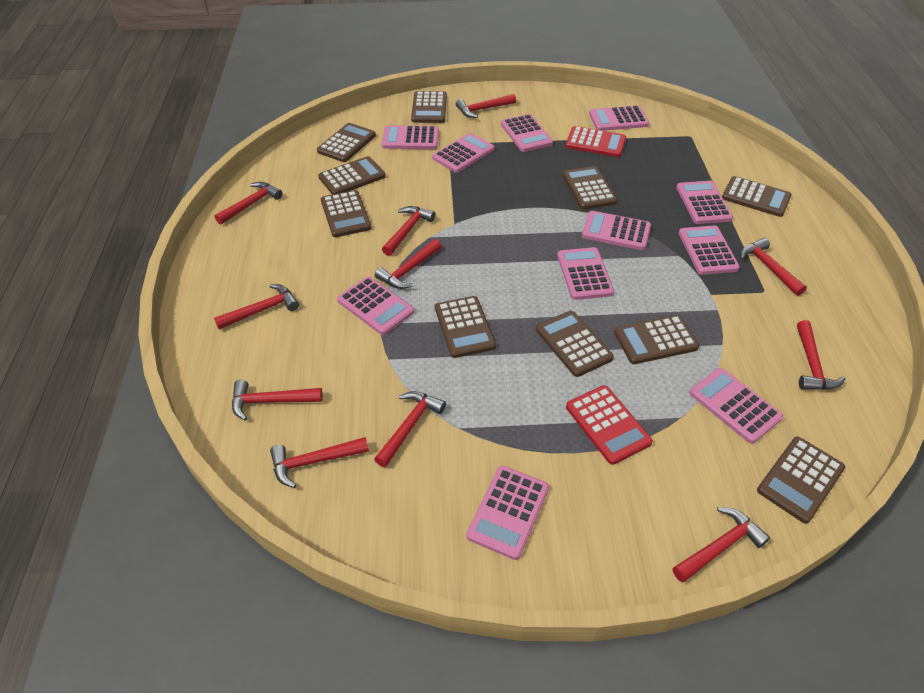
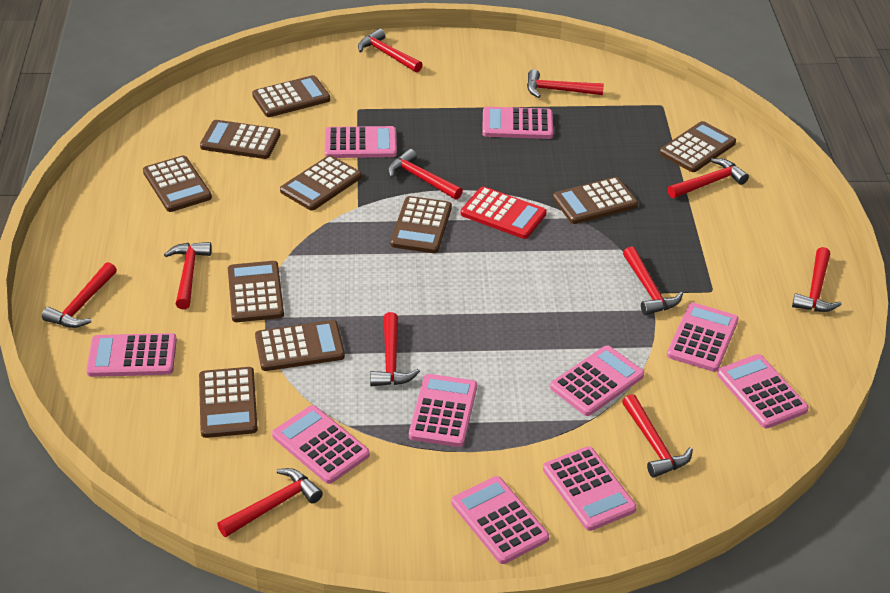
pink calculator: [337,277,414,335] [382,125,439,149] [432,133,494,173] [466,466,549,560] [501,114,553,152] [557,247,614,300] [582,211,651,250] [589,105,649,131] [676,181,733,224] [679,225,740,275] [690,368,783,444] = 11 -> [86,333,177,377] [272,405,370,484] [325,126,397,158] [409,374,477,447] [452,476,549,564] [482,107,553,139] [543,446,637,531] [550,345,644,416] [667,303,739,372] [717,354,809,428] = 10
red calculator: [566,126,626,157] [566,385,653,465] = 2 -> [461,187,547,239] = 1

